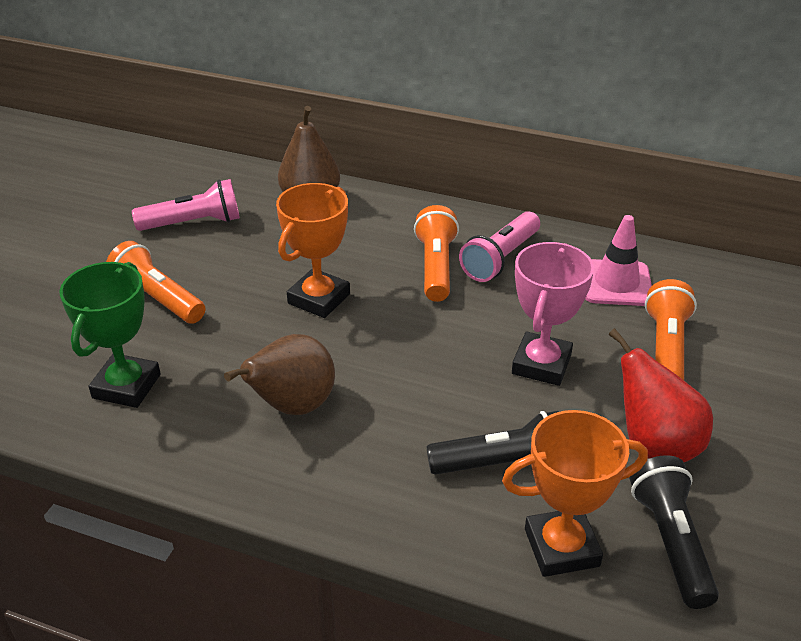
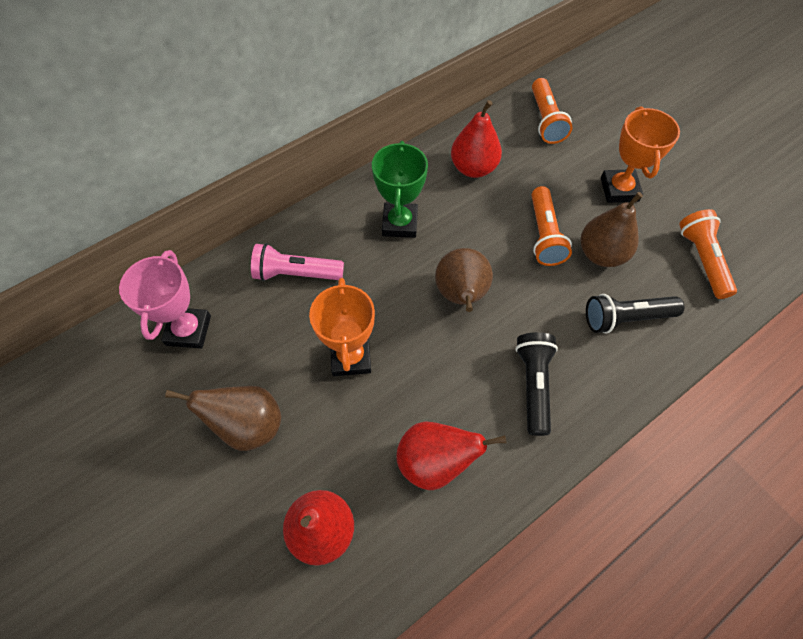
brown pear: [224,334,335,415] [278,106,340,192] = 2 -> [165,386,281,451] [435,248,493,312] [581,192,643,267] = 3
pink flashlight: [132,179,240,231] [459,211,540,282] = 2 -> [251,243,344,281] = 1
pink traffic cone: [585,215,652,306] = 1 -> none = 0
red pear: [609,328,713,462] = 1 -> [283,490,354,566] [396,421,507,490] [451,100,502,178] = 3

